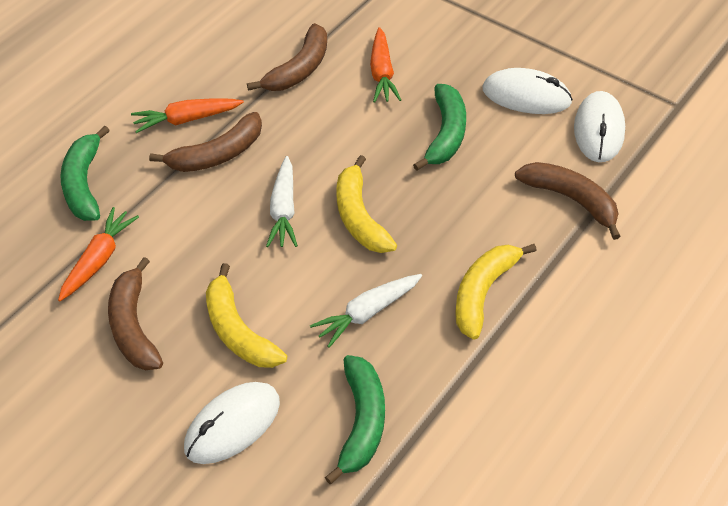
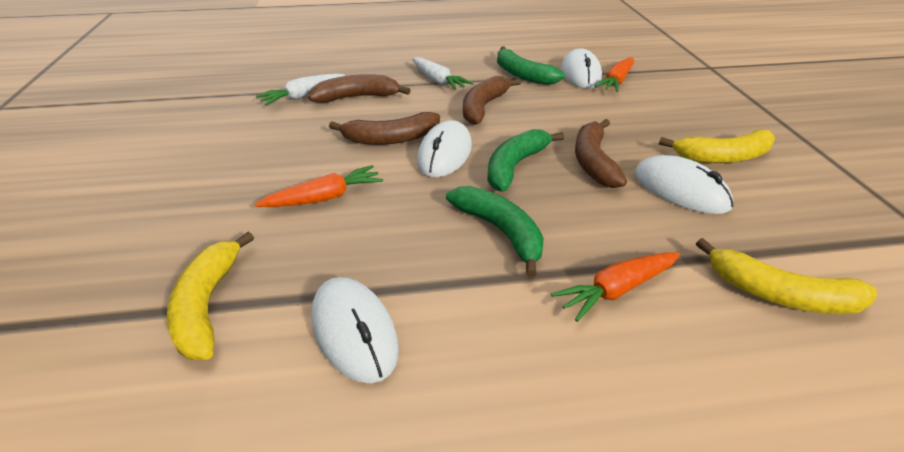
white mouse: [184,382,280,464] [483,68,573,114] [574,91,625,162] = 3 -> [311,277,399,383] [417,120,472,177] [561,48,602,89] [635,155,734,214] = 4

